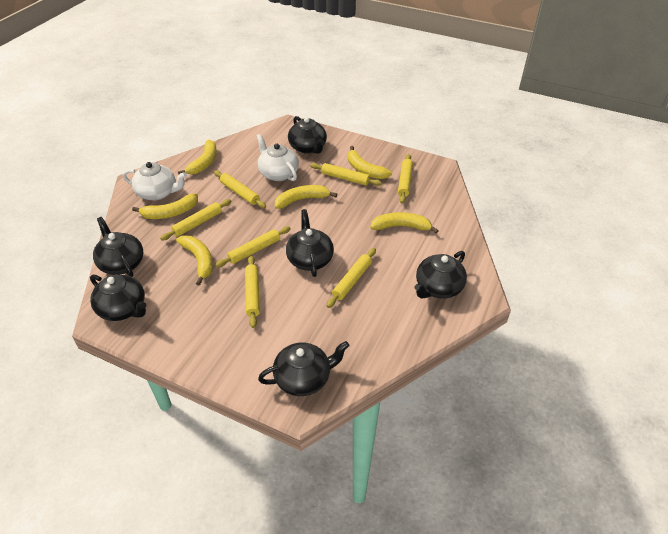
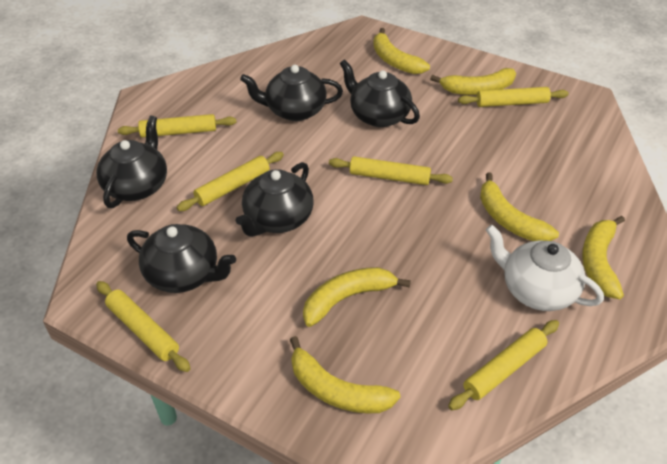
black teapot: [90,274,146,321] [93,217,143,277] [258,341,349,396] [286,209,334,277] [288,116,327,154] [414,251,467,299] = 6 -> [96,116,167,208] [127,224,236,293] [236,162,313,237] [240,65,343,121] [340,59,420,127] = 5
white teapot: [123,162,187,201] [256,134,299,181] = 2 -> [486,225,604,311] = 1
yellow rolling pin: [160,199,231,240] [214,170,266,208] [215,226,291,267] [245,256,260,328] [310,163,382,186] [327,248,376,308] [398,154,413,203] = 7 -> [96,281,191,372] [118,114,237,137] [177,152,284,211] [329,156,453,185] [448,320,559,410] [458,87,569,107] = 6

